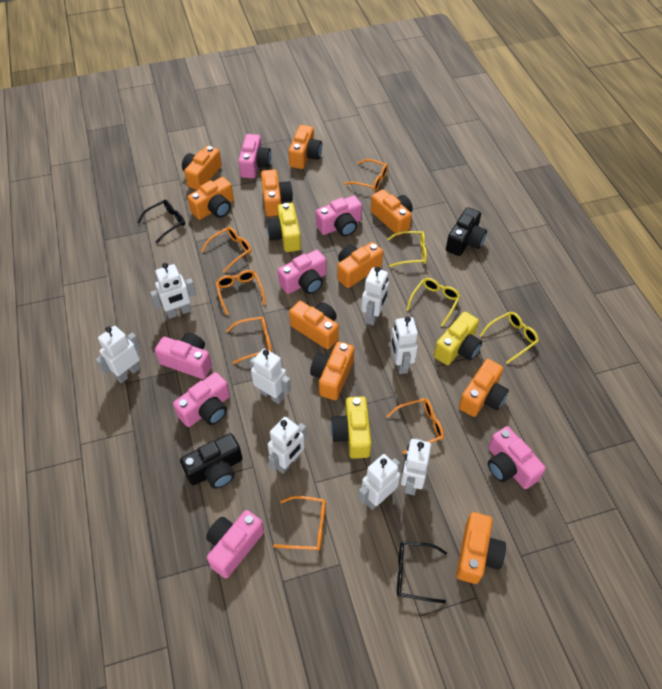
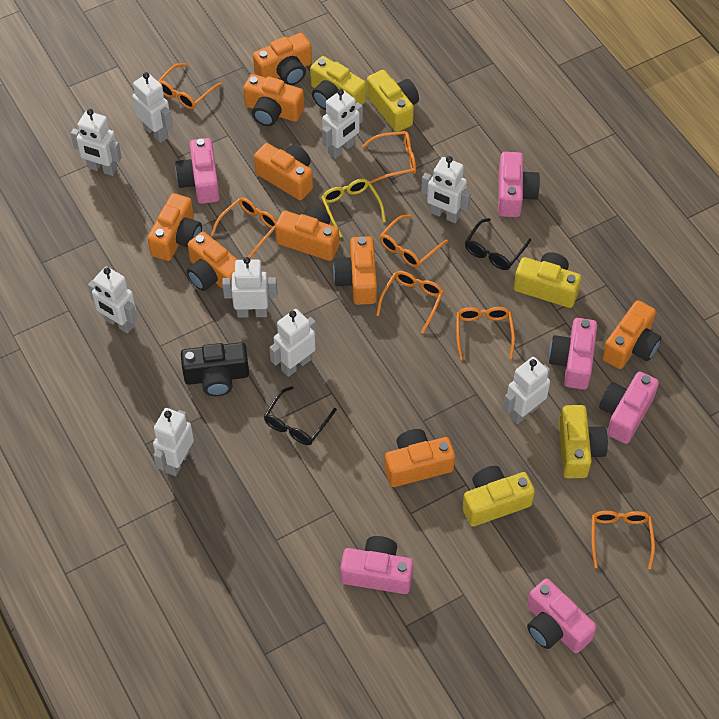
black camera: [180,433,243,489] [446,207,487,256] = 2 -> [181,342,249,396] = 1
orange camera: [182,146,222,190] [187,177,234,220] [261,169,293,216] [288,125,322,169] [289,301,339,349] [310,341,354,400] [337,242,383,288] [371,189,413,236] [456,512,506,584] [459,359,509,417] = 10 -> [147,193,202,261] [187,232,238,291] [243,74,304,126] [253,33,312,85] [254,143,313,200] [275,206,339,261] [333,236,377,305] [385,429,455,487] [602,300,662,369] = 9
orange glasses: [201,227,252,273] [216,270,266,315] [226,316,272,364] [273,496,326,551] [344,159,388,191] [387,398,444,454] = 6 -> [158,63,222,109] [211,197,277,258] [362,131,416,183] [376,271,444,333] [380,215,448,268] [456,307,515,360] [591,511,655,569] = 7
pink camera: [155,333,212,379] [173,372,230,427] [206,510,264,578] [238,134,271,178] [278,249,326,294] [316,195,362,236] [488,426,546,489] = 7 -> [175,138,220,204] [340,536,413,594] [498,152,540,217] [527,578,596,653] [549,318,597,390] [599,372,659,444] = 6
white robot: [96,326,141,383] [150,263,196,319] [250,348,291,404] [267,417,307,474] [358,454,400,510] [361,266,389,325] [390,316,418,374] [401,438,431,495] = 8 -> [70,109,122,176] [88,267,137,334] [132,72,173,143] [153,408,194,476] [222,257,277,318] [269,309,316,377] [322,89,363,159] [421,156,471,223] [503,357,550,424] = 9
yellow camera: [267,203,301,252] [331,396,371,459] [434,312,482,365] = 3 -> [310,56,366,110] [367,70,419,132] [462,466,535,527] [514,252,581,308] [559,405,608,478] = 5
yellow glasses: [387,231,427,267] [407,278,460,327] [480,312,539,364] = 3 -> [321,179,386,237] = 1

